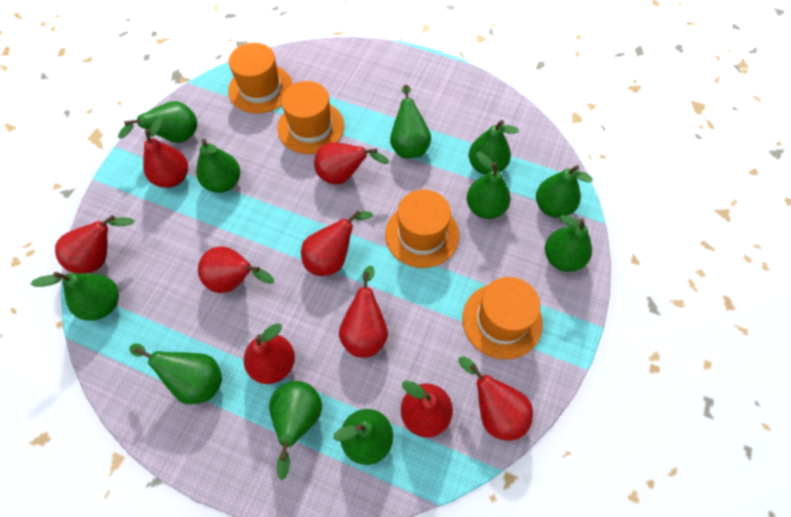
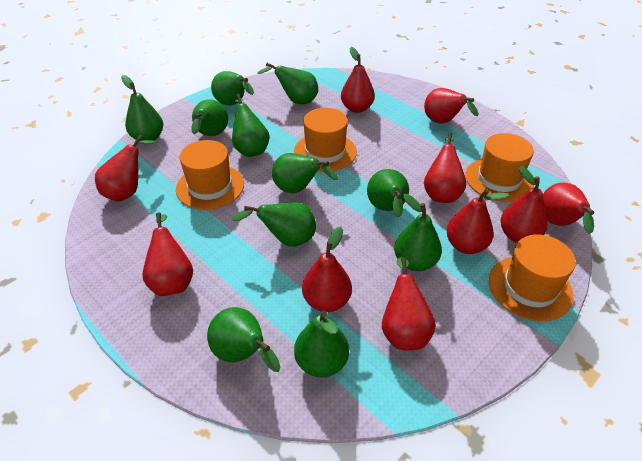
red pear: [55,215,135,274] [143,117,188,188] [198,246,274,293] [244,323,295,384] [301,210,373,276] [314,142,389,185] [339,266,388,358] [401,381,453,437] [458,356,533,441] = 9 -> [95,135,156,202] [142,213,193,296] [302,226,352,312] [341,47,375,113] [382,257,436,350] [424,88,479,124] [424,133,466,203] [447,189,509,254] [501,166,548,243] [543,183,594,234] = 10

